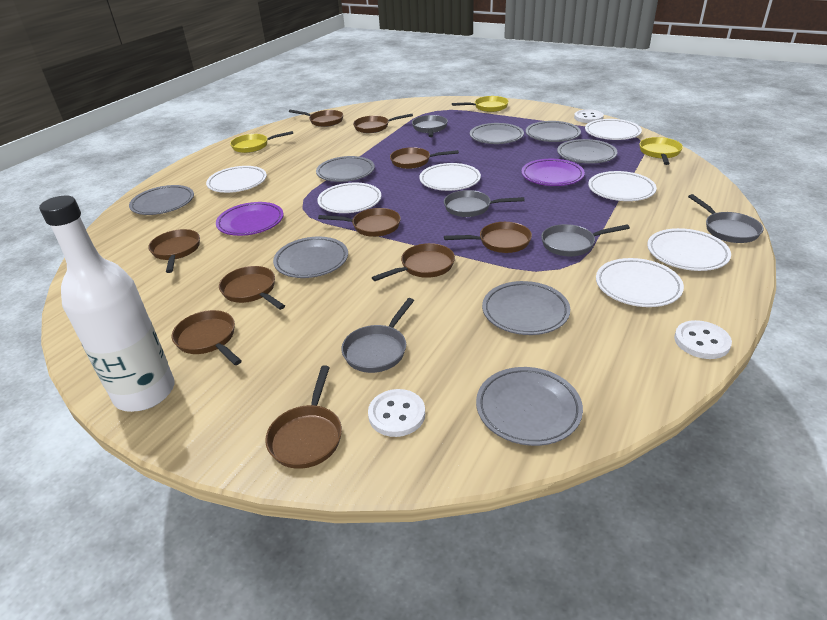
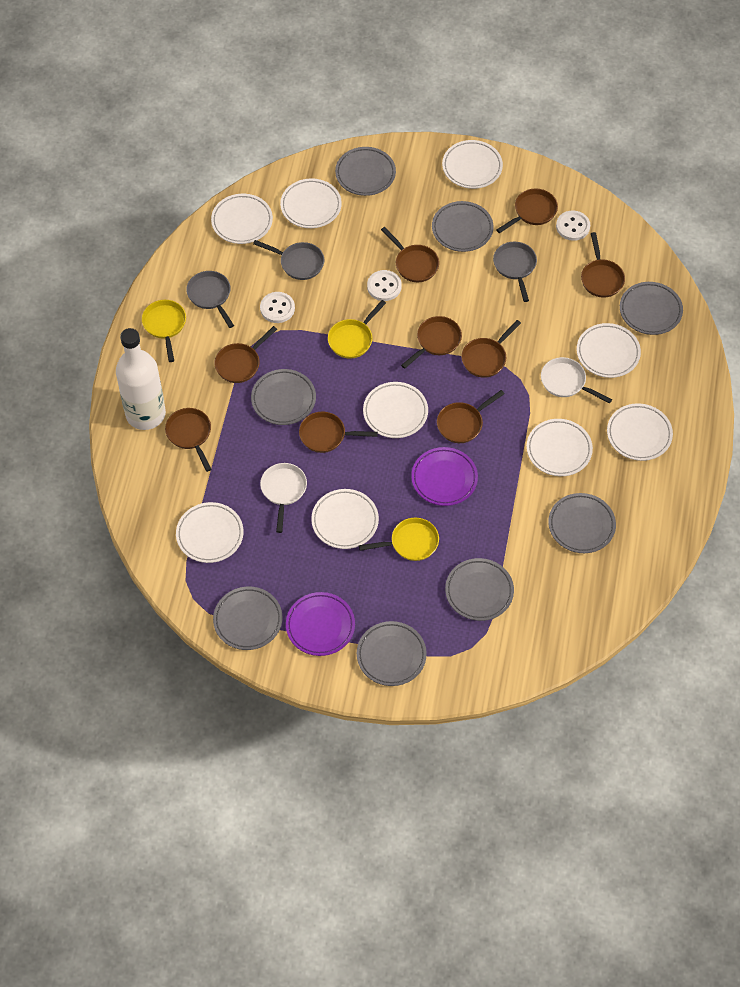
brown pan: [148,229,200,273] [172,310,242,365] [219,266,285,310] [265,365,342,469] [289,110,343,127] [318,208,401,237] [353,114,413,133] [372,243,455,281] [390,147,459,169] [444,222,532,253] = 10 -> [165,408,212,472] [214,326,277,383] [299,412,378,453] [381,227,439,282] [401,316,462,369] [437,390,504,443] [461,320,521,378] [496,188,558,233] [581,232,625,298] = 9
grey pan: [341,298,414,373] [412,115,448,137] [444,190,524,217] [541,224,630,256] [688,194,763,243] = 5 -> [186,271,234,328] [253,240,324,280] [493,242,537,302] = 3
white pan: none = 0 -> [260,463,307,533] [541,357,612,404] = 2
white plate: [206,166,267,193] [317,183,381,213] [419,163,481,191] [585,119,642,140] [588,171,657,201] [596,258,684,307] [647,228,731,271] = 7 -> [176,502,244,563] [211,194,273,244] [280,178,342,228] [311,489,379,549] [363,382,428,438] [442,140,503,189] [527,419,593,476] [577,323,641,378] [607,403,673,461] = 9

